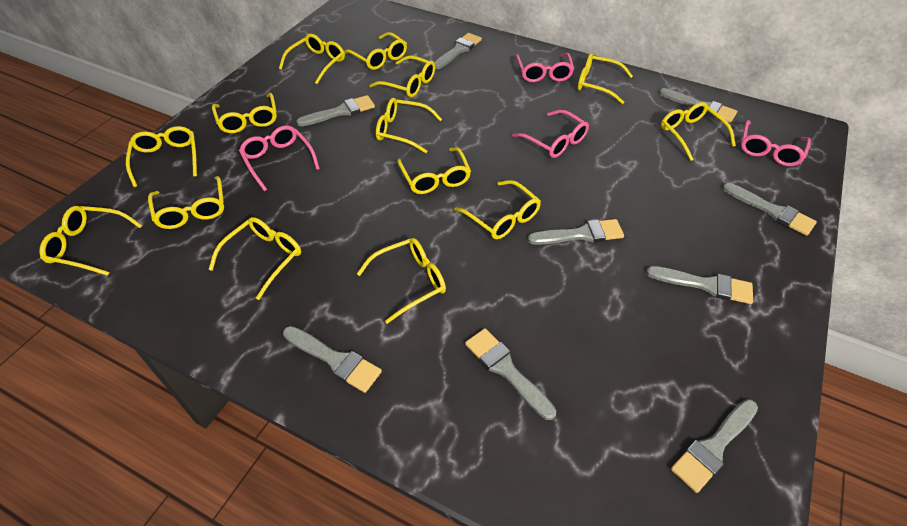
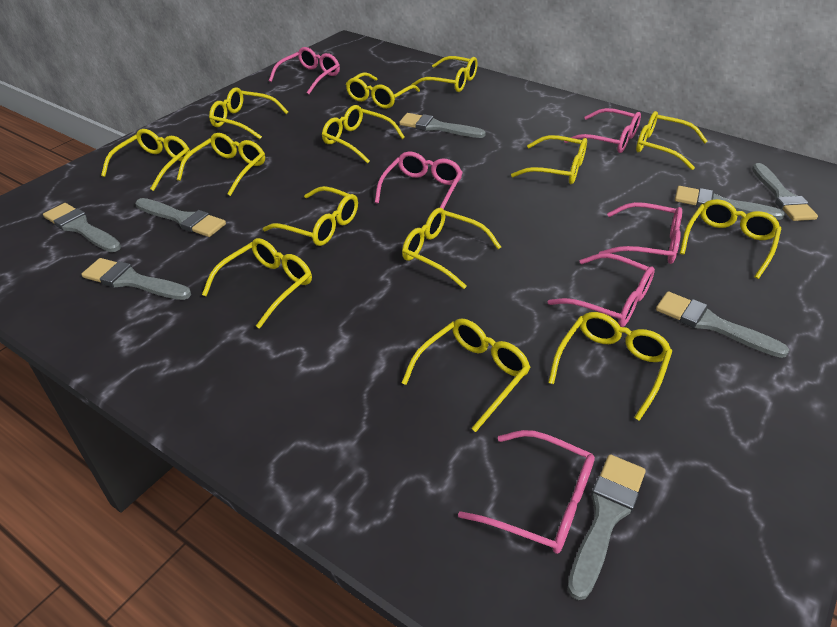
grey brush: [283,326,382,393] [296,95,375,126] [434,33,482,69] [465,328,556,420] [528,219,624,245] [646,266,753,304] [659,88,737,122] [671,399,758,493] [722,183,817,236] = 9 -> [43,203,121,252] [81,258,191,300] [136,198,226,237] [399,113,486,138] [567,454,646,600] [656,291,789,358] [675,186,785,220] [752,163,818,221] = 8
pink glasses: [239,126,320,191] [512,110,589,158] [516,53,574,82] [741,120,811,166] = 4 -> [269,47,340,94] [375,151,463,209] [458,430,595,554] [548,253,655,327] [564,108,641,153] [599,202,682,264] = 6

